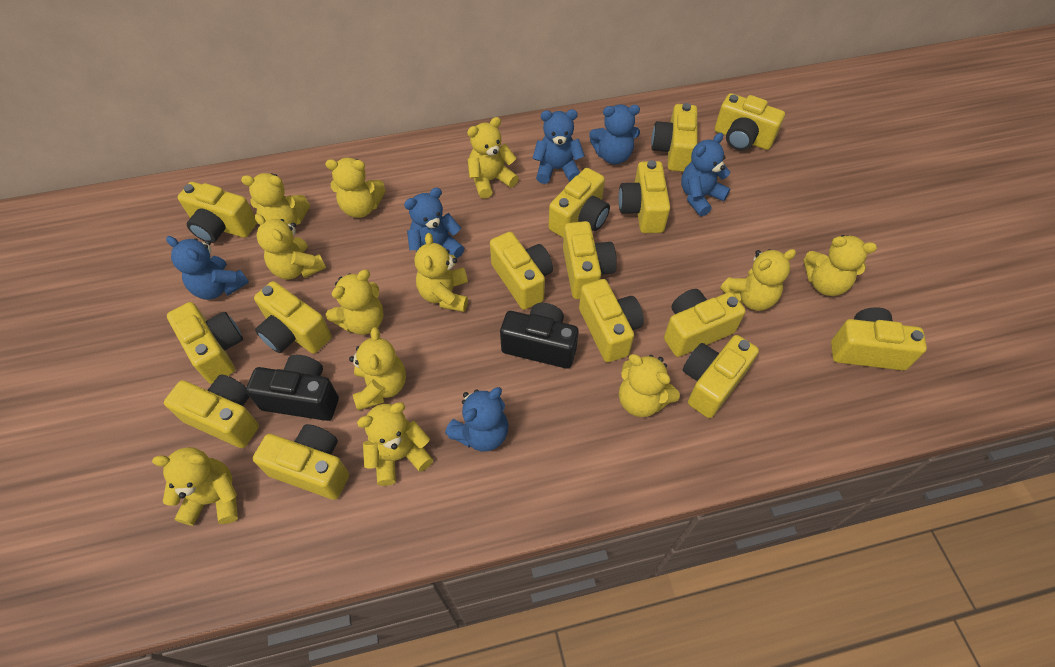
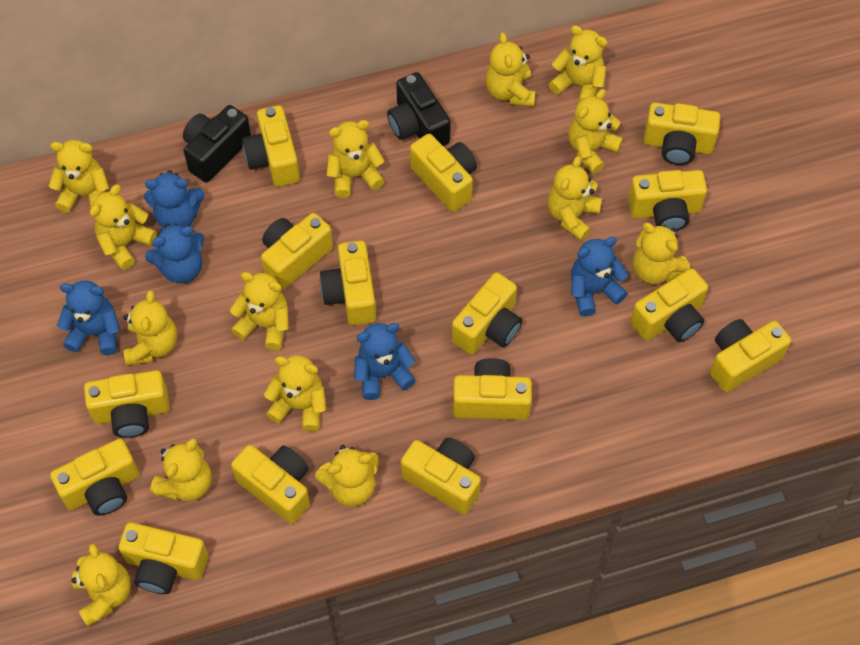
blue teddy bear: [166,236,249,300] [404,188,464,258] [445,387,508,452] [532,109,585,184] [589,104,640,164] [681,133,731,216] = 6 -> [57,281,120,355] [144,170,205,228] [145,223,204,284] [354,323,416,400] [571,237,628,317] = 5
yellow teddy bear: [152,447,238,526] [241,173,310,225] [255,214,326,279] [325,158,385,218] [326,270,383,335] [349,327,406,410] [357,402,433,486] [414,233,468,312] [467,117,519,199] [619,354,680,417] [720,249,796,311] [804,235,877,296] = 12 -> [49,140,109,213] [72,544,131,627] [90,185,157,270] [124,290,177,366] [150,438,212,501] [230,272,289,350] [264,355,326,432] [315,445,379,506] [327,120,385,198] [485,33,535,107] [548,156,602,241] [549,25,607,102] [568,89,623,174] [633,223,690,284] = 14

